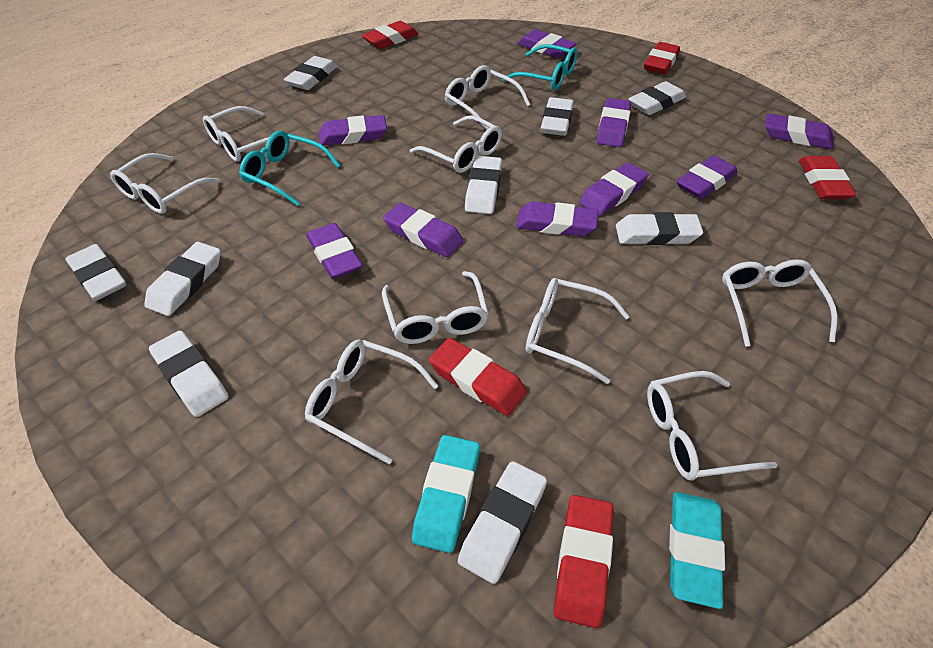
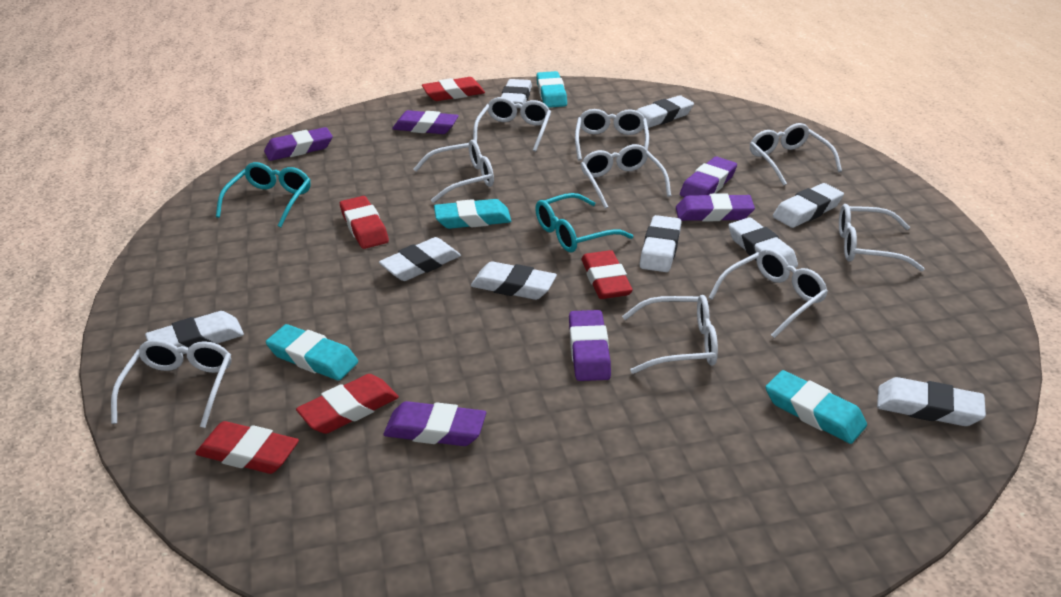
purple eraser: [307,223,363,279] [319,115,387,146] [383,203,464,257] [516,201,598,237] [517,29,576,58] [579,162,649,216] [597,98,631,147] [676,156,738,199] [765,113,833,149] = 9 -> [264,127,333,161] [383,401,486,446] [392,110,459,134] [569,310,611,381] [676,193,755,221] [680,157,737,197] = 6
turquoise eraser: [412,435,480,553] [669,492,725,609] = 2 -> [266,324,358,381] [434,199,511,229] [536,71,567,108] [765,370,867,444] = 4

